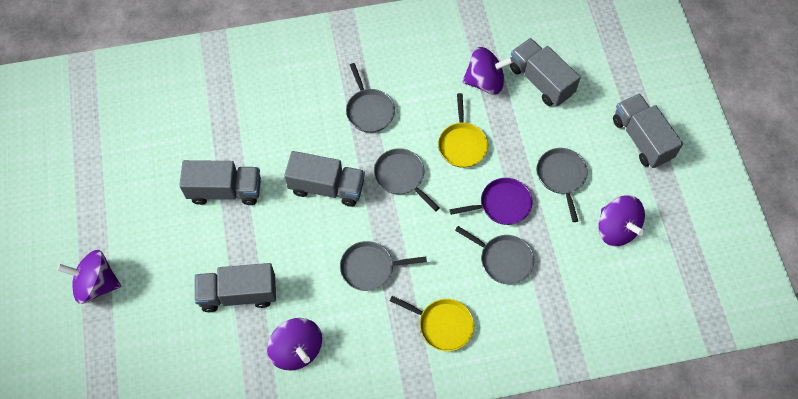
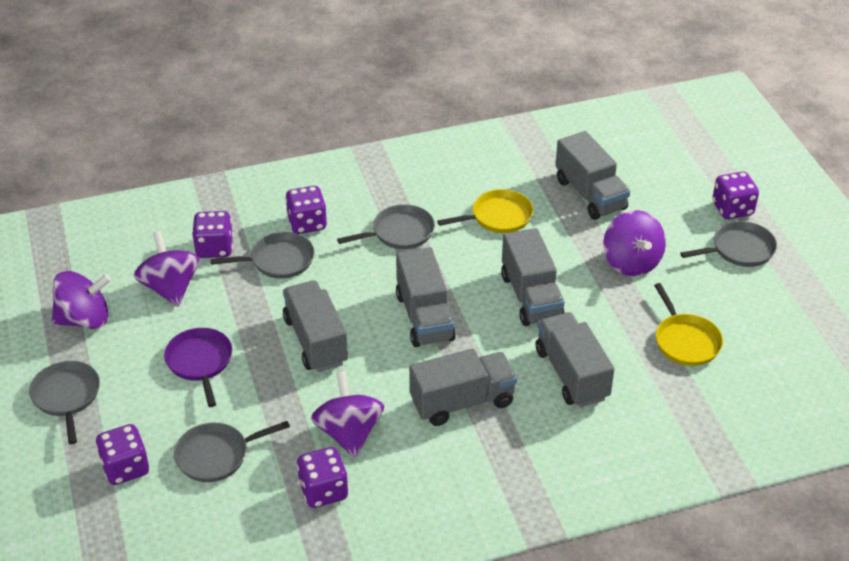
grey truck: [179,160,261,205] [194,263,276,312] [284,151,365,207] [510,38,581,106] [613,94,683,168] = 5 -> [283,281,348,372] [396,247,456,347] [409,348,517,426] [501,228,565,326] [536,312,614,407] [555,131,630,220] = 6
purple dice: none = 0 -> [96,424,149,485] [192,211,233,258] [285,186,327,234] [297,447,348,508] [712,172,759,219] = 5

